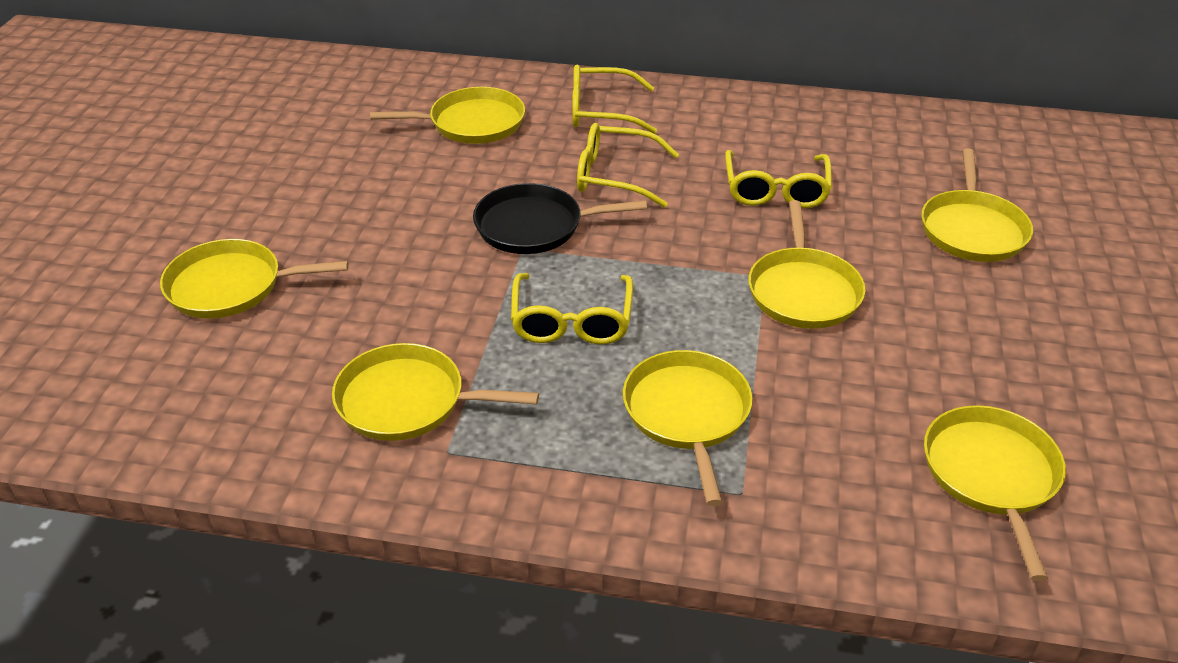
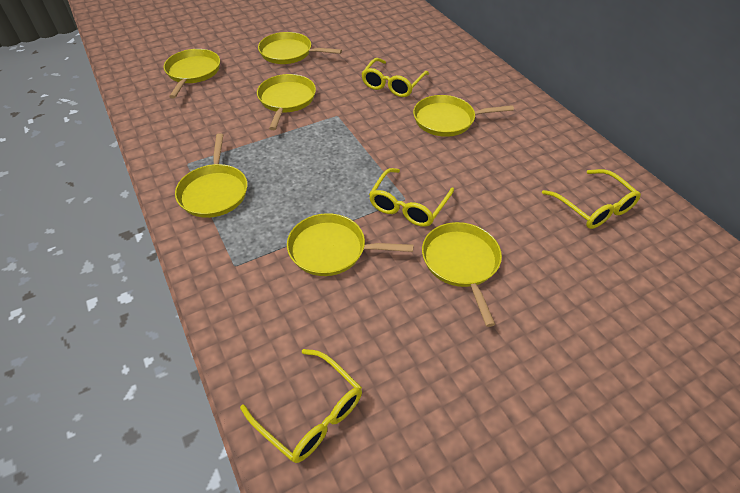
black pan: [473,183,647,254] = 1 -> none = 0

